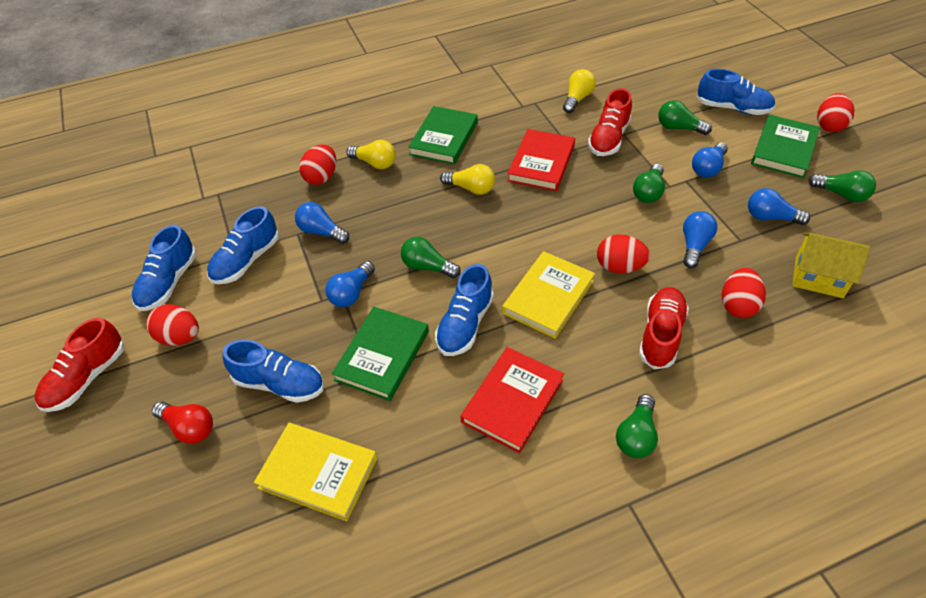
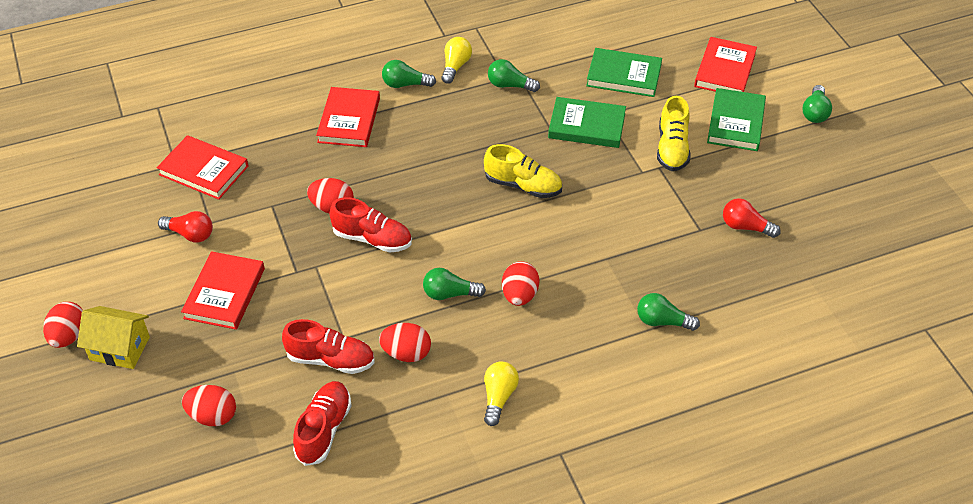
blue light bulb: [295,202,349,244] [325,261,375,307] [683,211,718,268] [692,143,728,178] [748,188,810,225] = 5 -> none = 0
blue shoe: [132,225,197,311] [207,206,279,284] [223,339,324,403] [435,264,494,356] [697,69,775,115] = 5 -> none = 0
red book: [460,347,564,453] [507,129,575,191] = 2 -> [157,135,248,200] [181,251,265,330] [316,87,380,147] [694,37,757,92] = 4
red light bulb: [152,402,213,444] = 1 -> [158,211,213,243] [723,198,781,238] = 2
yellow book: [254,423,377,521] [502,251,595,338] = 2 -> none = 0
yellow light bulb: [346,140,396,169] [440,164,495,195] [563,69,596,113] = 3 -> [441,37,472,84] [484,362,519,426] = 2
yellow shoe: none = 0 -> [484,144,562,198] [657,96,691,171] = 2

